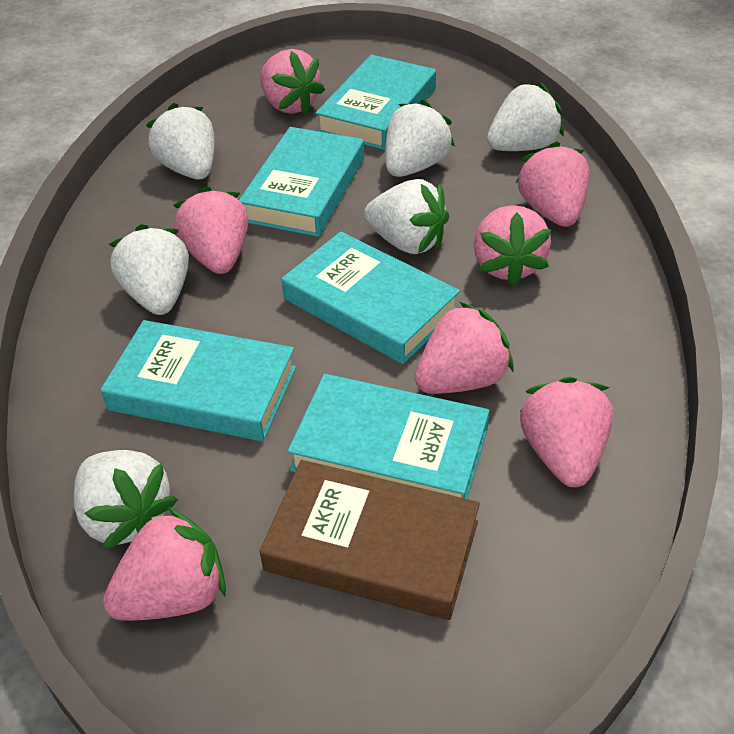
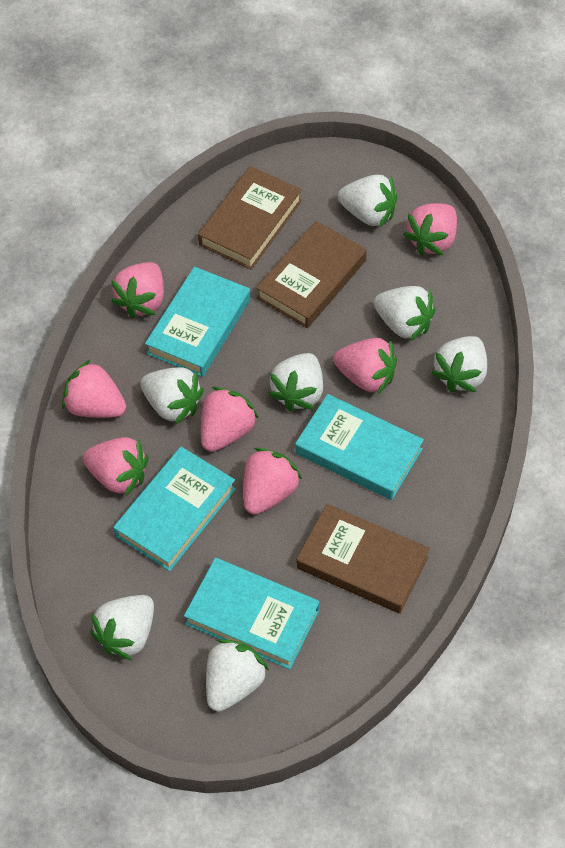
brown book: [260,460,480,620] = 1 -> [198,166,302,270] [256,221,367,328] [297,504,430,614] = 3
turquoise book: [101,320,296,441] [239,127,364,237] [282,231,460,364] [288,374,489,499] [315,55,436,150] = 5 -> [113,447,236,571] [145,267,251,377] [184,558,320,669] [295,394,424,500] = 4
white strawberry: [74,450,178,550] [109,224,189,315] [146,103,215,179] [364,179,449,254] [385,99,455,177] [487,82,564,151] = 6 -> [90,595,154,661] [140,367,204,425] [206,639,269,712] [268,353,323,412] [338,175,397,228] [374,286,436,342] [431,336,487,393] = 7

